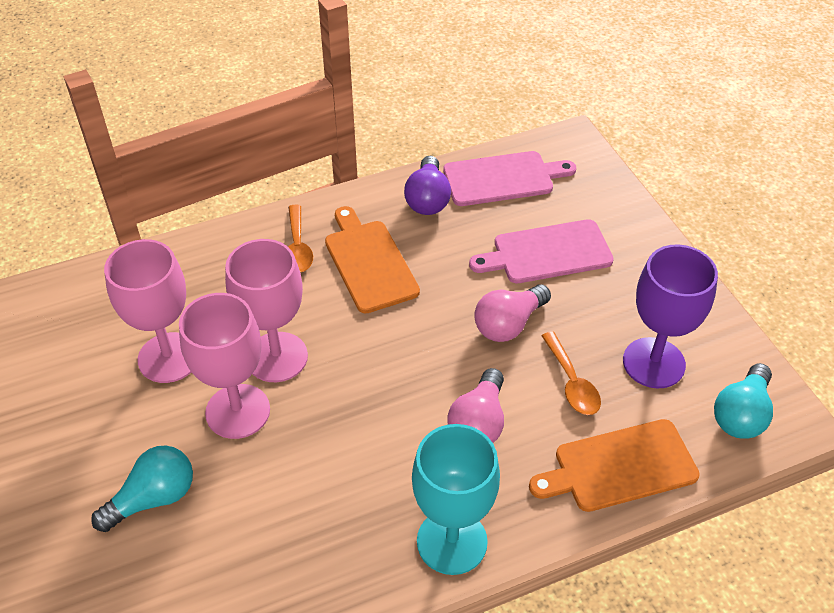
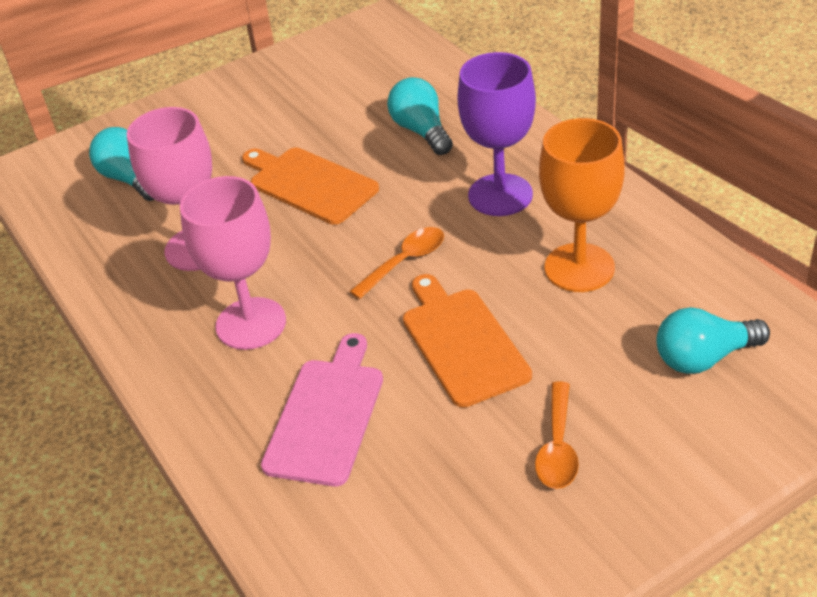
orange goblet: none = 0 -> [539,118,625,292] = 1
pink cutting board: [443,151,576,206] [469,219,614,283] = 2 -> [261,333,383,486] = 1
pink goblet: [104,239,191,383] [179,293,270,439] [225,239,308,382] = 3 -> [127,107,212,271] [180,176,286,350] = 2
pink light bulb: [447,368,504,443] [474,284,551,342] = 2 -> none = 0
purple light bulb: [404,156,451,215] = 1 -> none = 0
turquoise goblet: [412,424,500,575] = 1 -> none = 0
turquoise light bulb: [91,445,193,532] [714,363,773,439] = 2 -> [89,127,155,201] [387,77,453,155] [656,307,770,374] = 3

